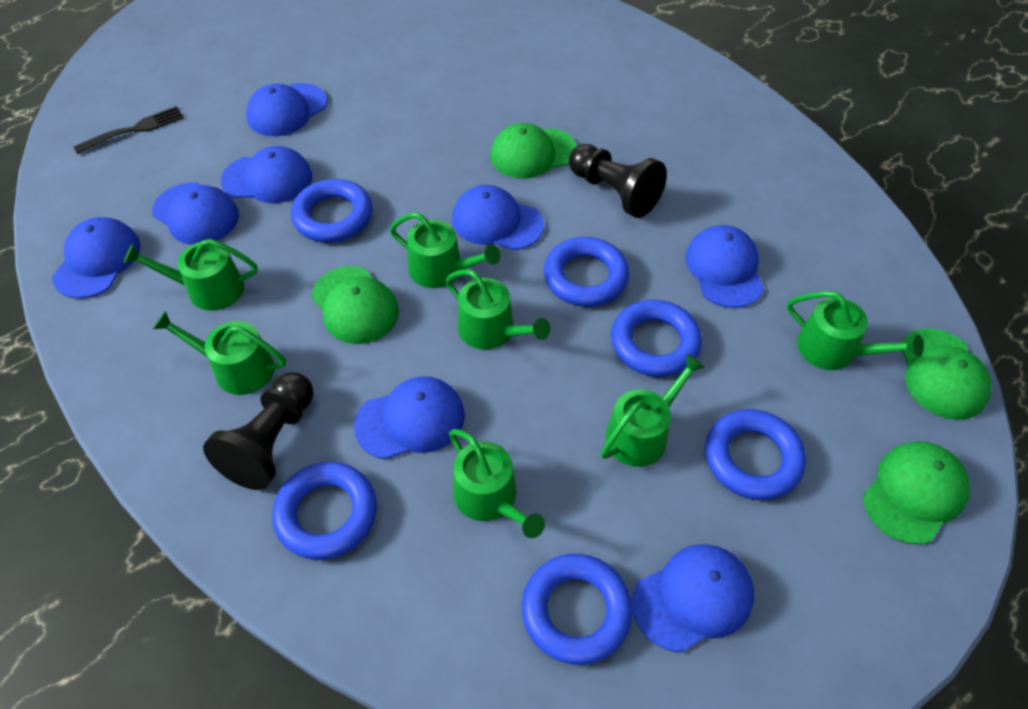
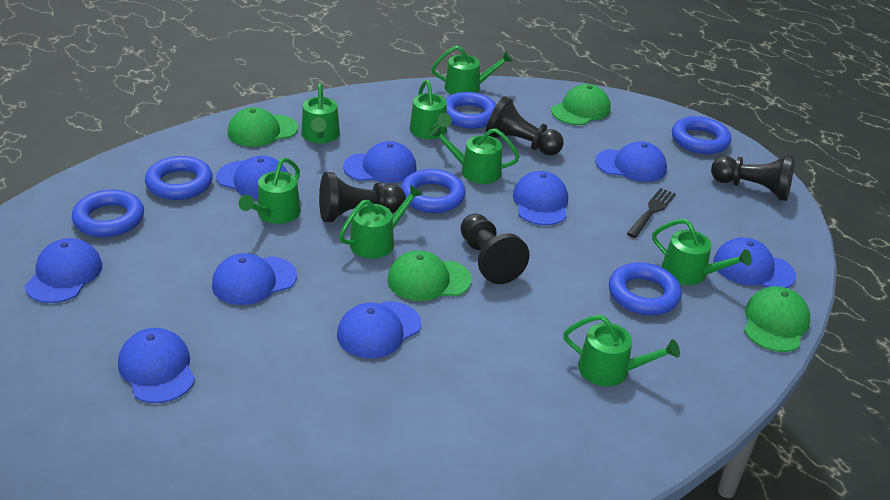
black pawn: [203,372,314,490] [569,144,667,218] = 2 -> [319,172,406,222] [461,214,529,284] [486,96,564,156] [711,154,795,201] = 4
blue cap: [52,217,140,299] [152,182,239,245] [221,146,312,203] [246,83,327,136] [354,376,465,459] [452,185,544,250] [632,544,754,652] [685,225,764,308] = 8 -> [25,238,103,303] [118,328,195,403] [212,253,297,305] [216,156,288,199] [337,301,421,358] [343,141,416,183] [513,171,568,225] [595,141,667,182] [713,237,796,288] = 9
green watering can: [124,239,258,311] [153,311,286,395] [390,212,500,288] [445,269,550,350] [449,429,545,538] [601,354,705,467] [787,291,924,370] = 7 -> [239,158,301,224] [301,83,340,143] [339,185,423,259] [410,80,451,139] [430,125,520,184] [432,46,513,95] [563,315,680,386] [652,219,752,285] = 8

